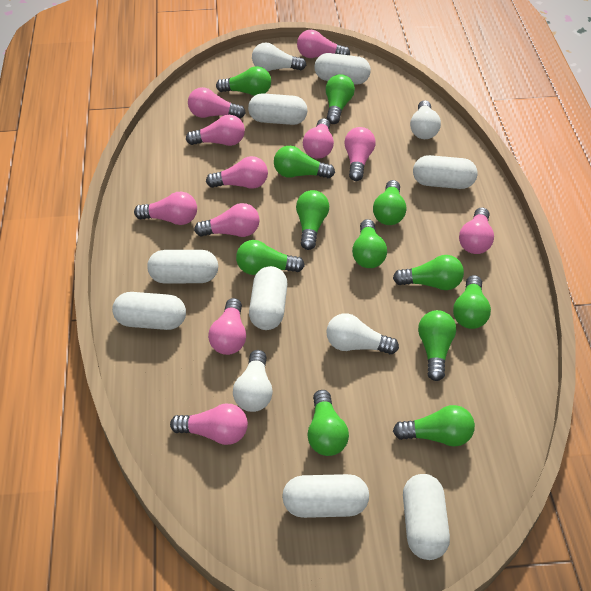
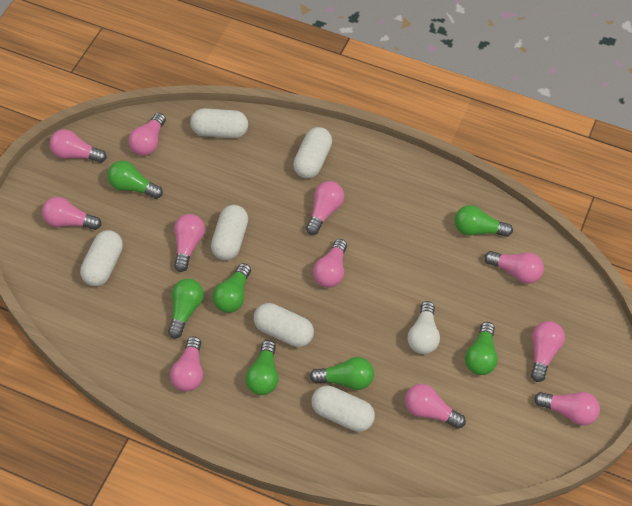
green light bulb: [216,66,271,96] [236,240,305,275] [274,146,335,178] [296,190,329,250] [307,390,349,456] [326,74,355,124] [352,219,387,268] [373,180,406,225] [393,255,464,290] [393,405,475,447] [418,310,456,381] [453,275,491,329] = 12 -> [107,161,163,199] [168,279,204,338] [212,263,251,313] [245,340,279,395] [310,357,374,390] [455,205,513,237] [465,322,498,375] = 7
white capsule: [112,292,186,330] [148,250,218,284] [248,93,307,125] [249,266,288,330] [282,474,369,518] [314,53,371,84] [403,474,450,560] [413,155,477,189] = 8 -> [80,230,123,286] [190,108,248,138] [211,205,248,260] [254,303,314,347] [293,127,332,178] [312,386,375,432] = 6
white light bulb: [233,350,273,412] [252,42,306,71] [326,313,399,354] [410,100,441,139] = 4 -> [408,301,440,354] = 1

